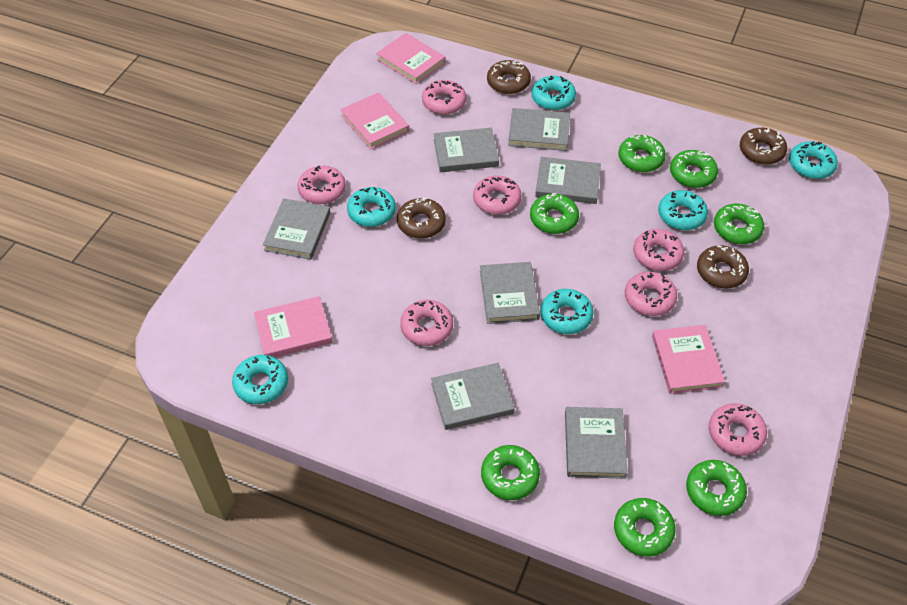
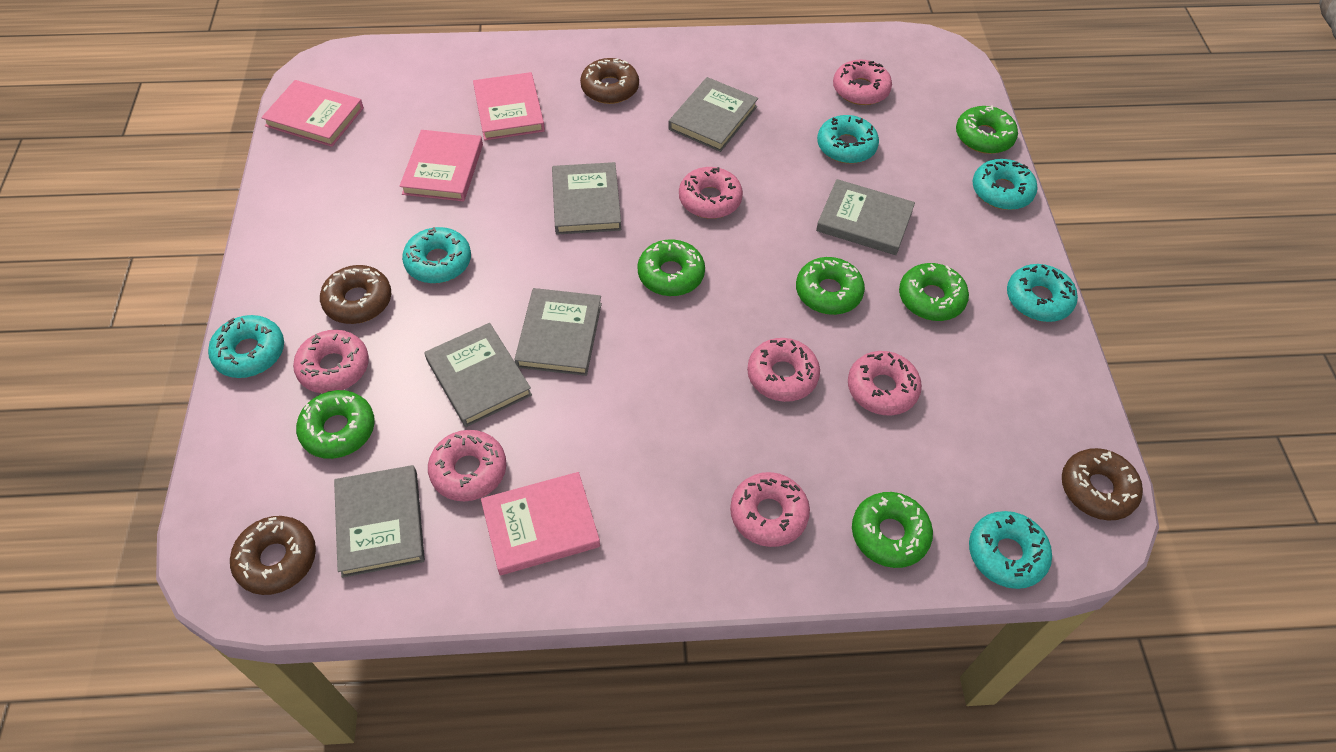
green donut: [481,445,540,500] [530,193,579,234] [614,498,676,557] [618,135,666,172] [670,150,718,188] [686,460,747,516] [714,204,764,244] = 7 -> [296,390,375,459] [637,239,705,296] [796,257,865,315] [852,492,933,568] [899,263,969,321] [956,106,1018,154] = 6
grey book: [263,198,331,259] [431,363,515,430] [434,128,499,172] [480,262,540,324] [508,108,570,151] [535,157,601,204] [565,407,628,479] = 7 -> [334,465,425,578] [424,323,532,427] [514,288,602,376] [552,162,621,235] [668,77,758,152] [816,179,915,255] = 6

